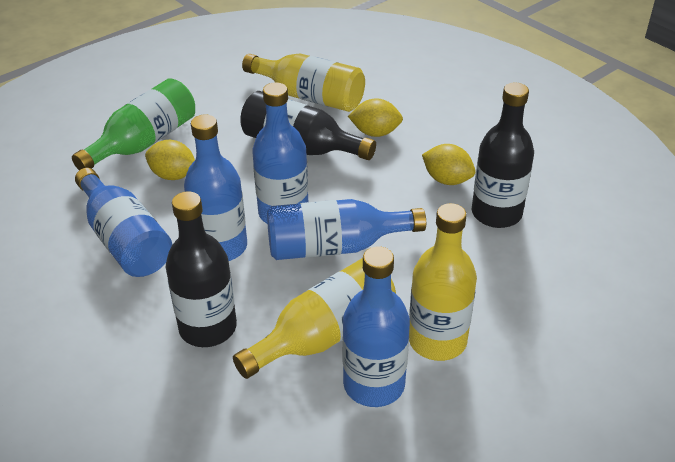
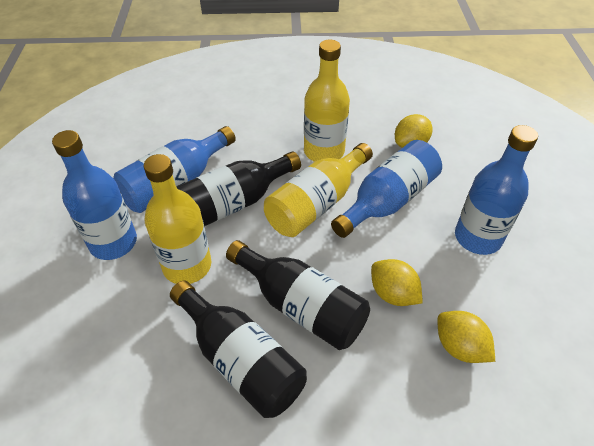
blue bottle: [75,168,172,277] [184,115,247,261] [252,82,308,223] [267,199,426,260] [342,246,410,407] = 5 -> [52,130,137,260] [113,126,236,213] [331,140,442,238] [455,125,538,255] = 4
green bottle: [72,78,195,170] = 1 -> none = 0

